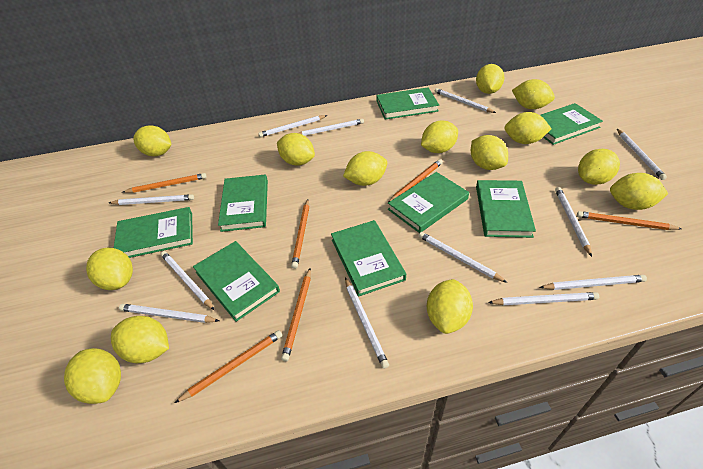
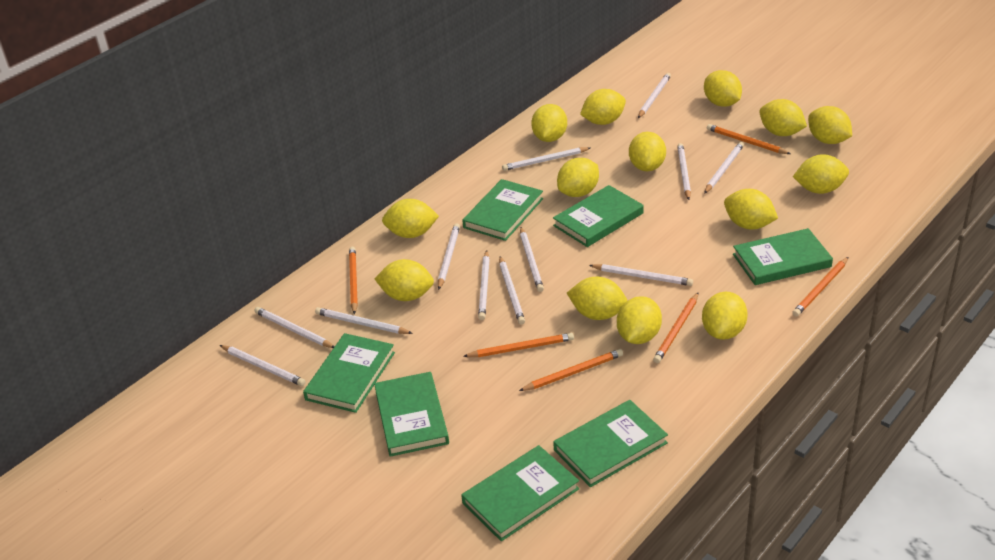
green book: [114,207,193,258] [193,241,280,322] [218,175,268,232] [331,220,406,296] [377,87,439,120] [388,172,469,233] [476,180,536,238] [540,103,603,145] = 8 -> [303,333,395,413] [374,372,449,457] [461,445,579,541] [462,179,543,241] [553,185,644,247] [553,400,668,487] [733,228,833,285] = 7

